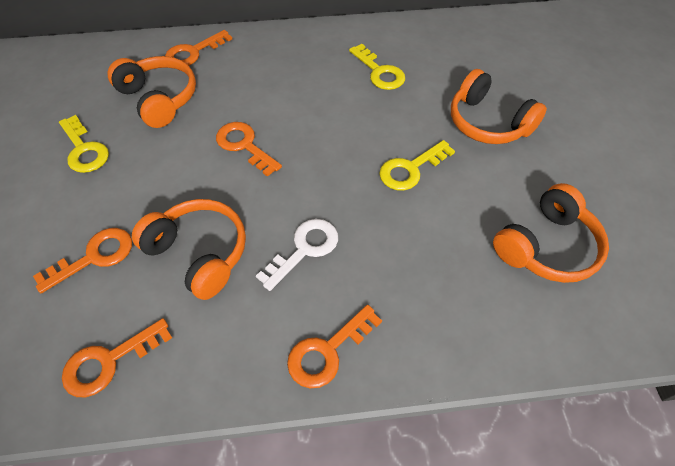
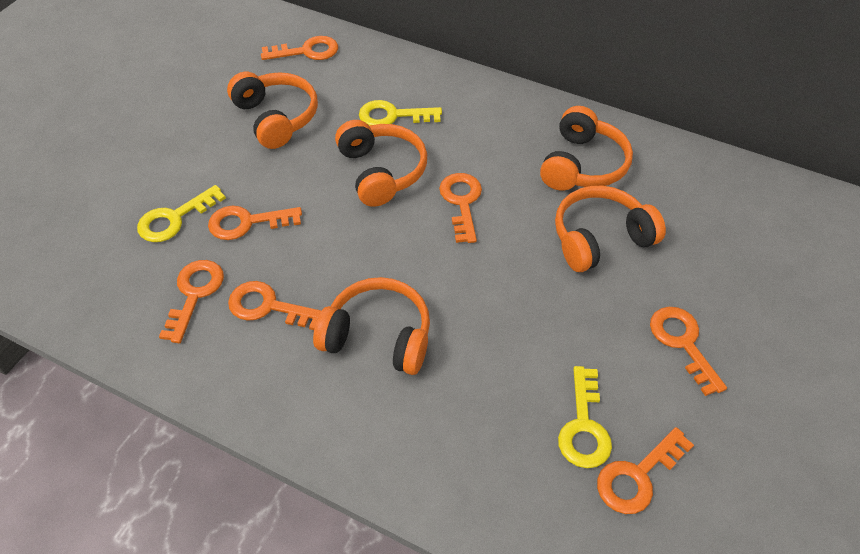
orange headphones: [108,56,196,128] [132,199,246,300] [451,69,547,144] [493,183,609,283] = 4 -> [227,72,318,149] [313,277,430,375] [335,120,427,207] [540,106,633,191] [555,186,666,272] = 5
orange key: [33,228,132,293] [62,318,172,397] [165,30,232,66] [216,122,282,177] [287,305,382,388] = 5 -> [159,260,224,343] [208,206,302,240] [228,281,322,330] [261,36,338,60] [439,173,482,243] [597,427,694,514] [650,307,727,396] = 7
white key: [256,219,338,291] = 1 -> none = 0

